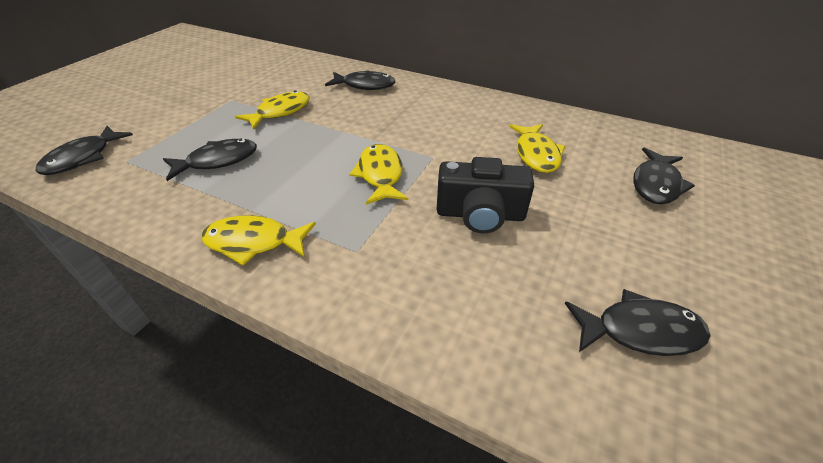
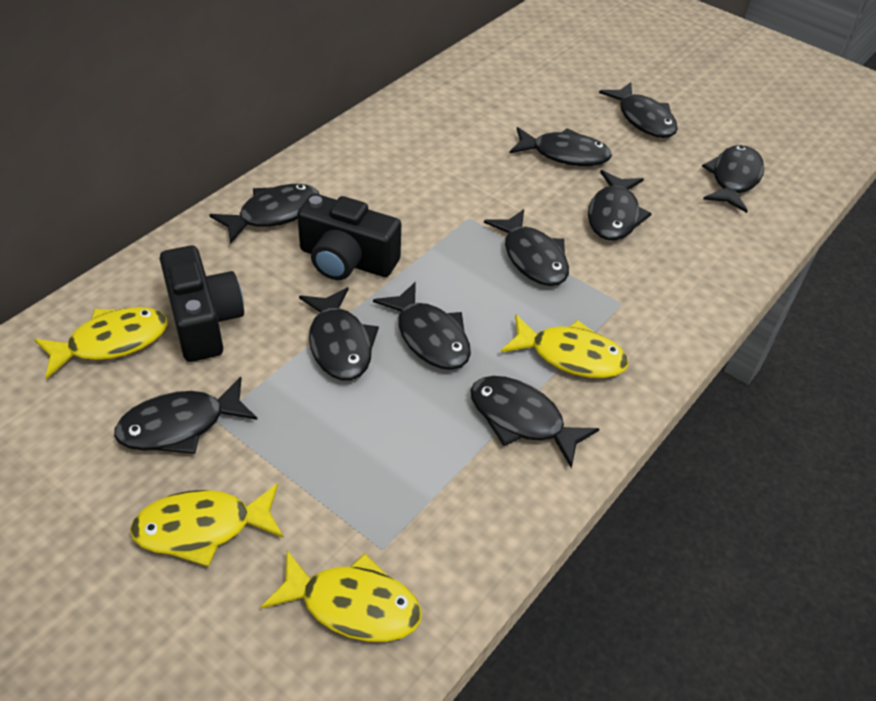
black camera: [437,157,534,233] = 1 -> [160,246,244,362] [297,194,401,280] = 2
black fish: [36,126,133,175] [163,139,257,181] [325,70,395,90] [565,289,710,356] [633,147,695,204] = 5 -> [114,377,257,454] [209,184,320,244] [299,287,379,381] [373,282,471,370] [470,376,599,468] [484,209,569,286] [509,127,612,166] [588,170,652,241] [599,82,678,138] [702,145,764,213] = 10

